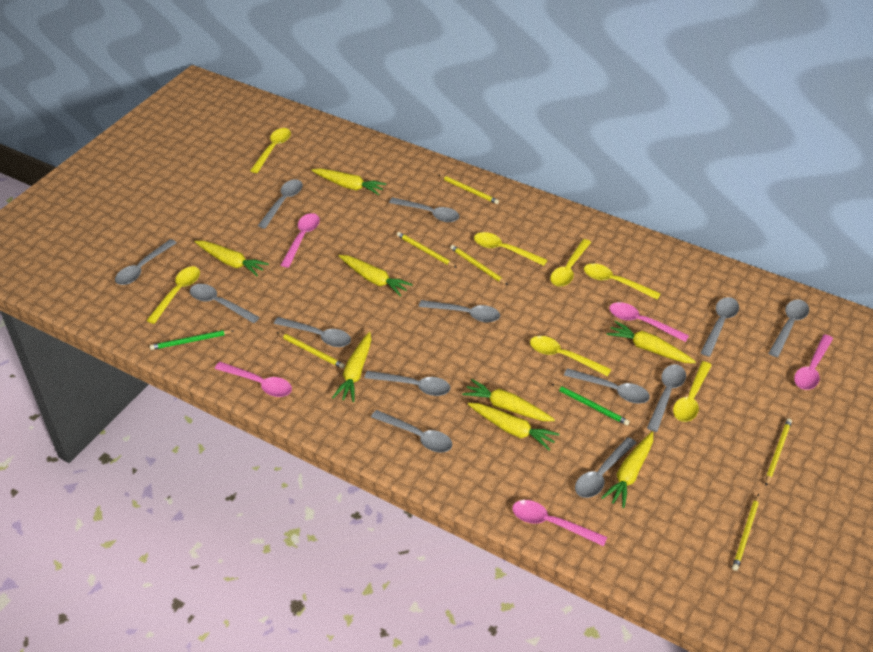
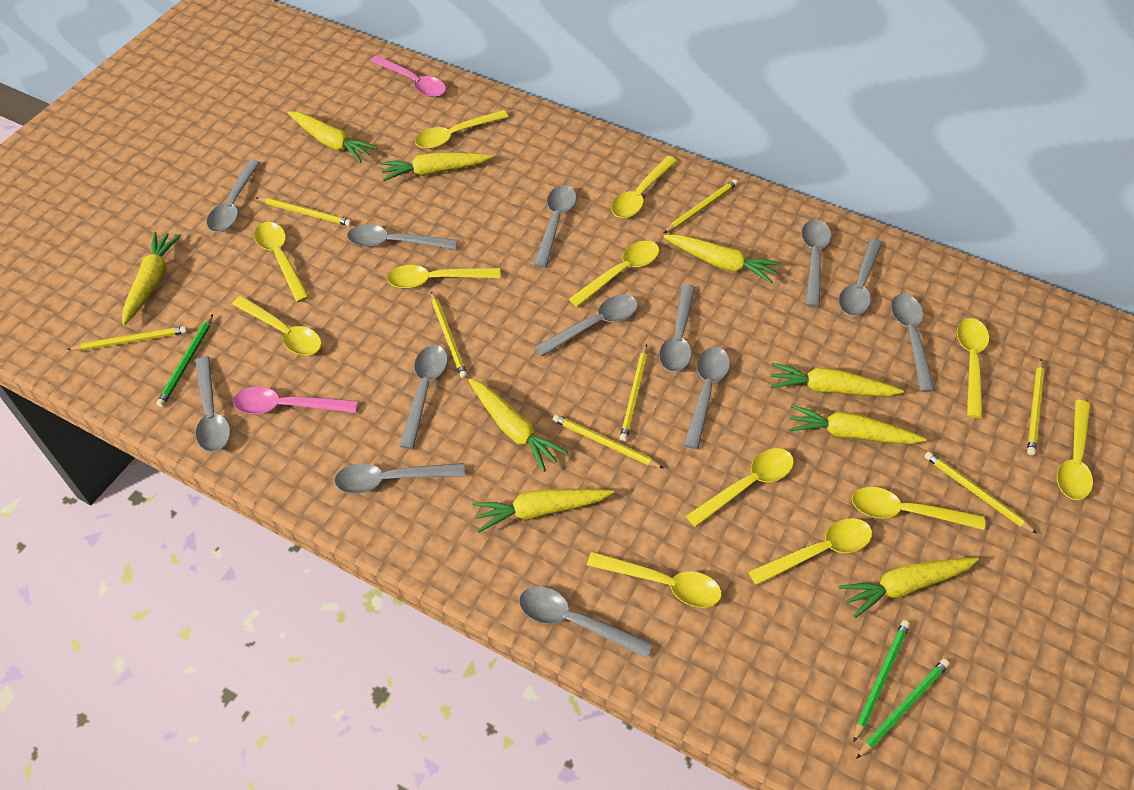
green pencil: [150,330,234,350] [552,384,630,425] = 2 -> [156,314,213,407] [853,620,910,743] [856,659,950,759] = 3
pink spoon: [215,362,292,397] [281,213,320,268] [512,500,607,546] [609,302,689,342] [794,334,833,390] = 5 -> [233,387,358,414] [370,55,446,97] = 2
yellow carrot: [195,241,269,276] [311,168,386,195] [332,332,371,402] [339,255,413,297] [462,379,555,421] [468,403,560,450] [601,432,653,508] [607,321,696,363] = 8 -> [122,232,181,325] [287,111,377,163] [380,152,493,181] [468,378,568,472] [472,489,614,532] [663,234,781,283] [770,363,904,396] [789,405,927,444] [839,557,979,618] = 9
yellow pencil: [277,332,345,369] [397,232,456,267] [439,175,499,204] [450,245,508,285] [732,494,759,571] [765,419,792,485] = 6 -> [67,326,187,351] [256,197,352,226] [431,291,467,379] [553,414,664,468] [620,344,647,442] [664,179,738,233] [924,452,1037,534] [1027,359,1044,455] = 8
yellow spoon: [146,266,200,324] [250,128,291,173] [474,232,547,266] [530,336,611,376] [550,239,591,287] [584,263,661,300] [673,361,712,422] = 7 -> [232,296,322,355] [254,222,309,302] [387,265,501,288] [415,110,509,149] [569,241,659,307] [587,552,722,608] [611,156,677,218] [686,448,794,527] [748,518,872,585] [852,487,985,530] [957,318,989,418] [1057,400,1093,500] = 12

